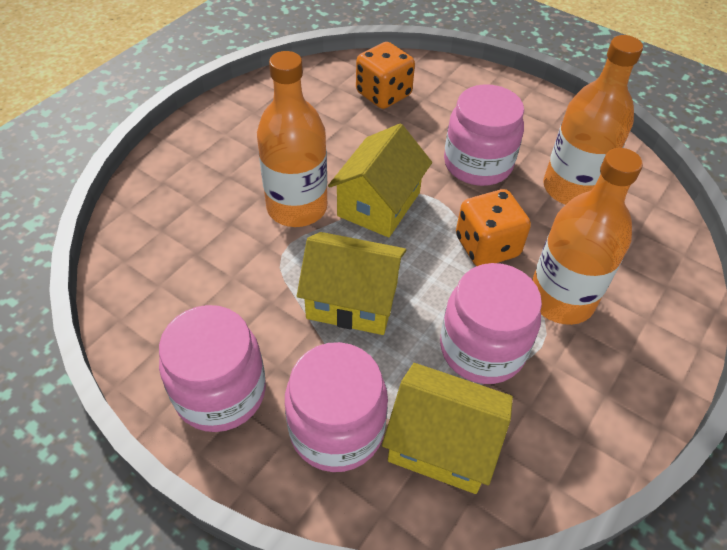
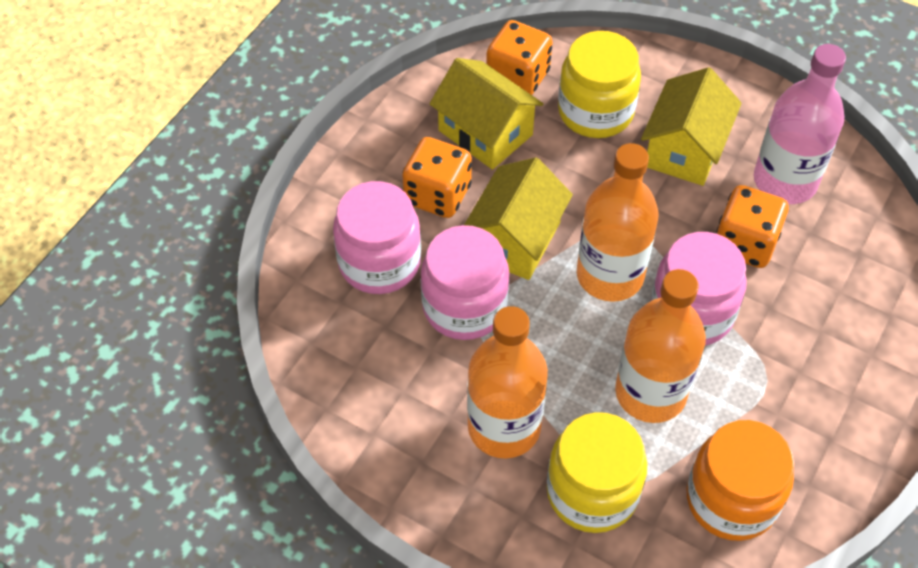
orange dice: [356,42,415,109] [456,189,531,266] = 2 -> [402,137,472,218] [486,20,553,95] [716,185,789,268] = 3
orange jar: none = 0 -> [686,420,794,541] = 1
pink bottle: none = 0 -> [754,44,846,204] = 1
pink jar: [159,305,266,432] [285,342,388,472] [440,263,542,384] [444,84,524,186] = 4 -> [333,181,421,294] [421,225,509,340] [651,232,747,346] = 3
yellow jar: none = 0 -> [547,412,647,533] [558,31,641,138] = 2

